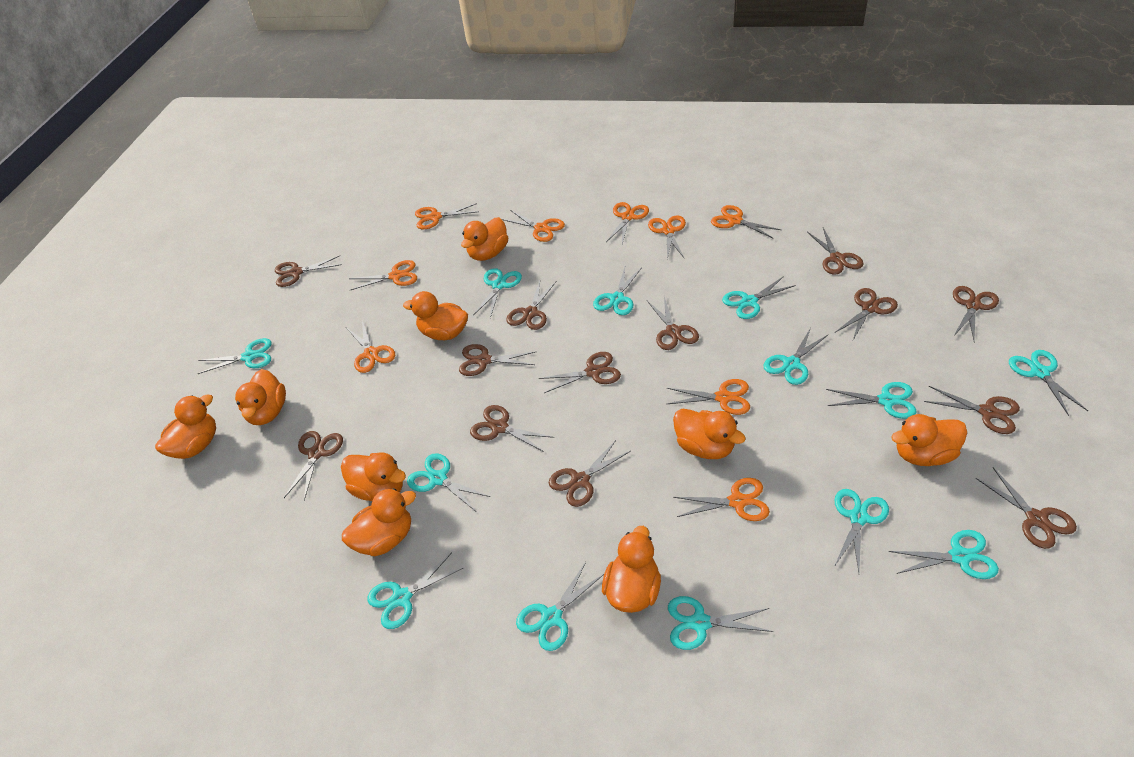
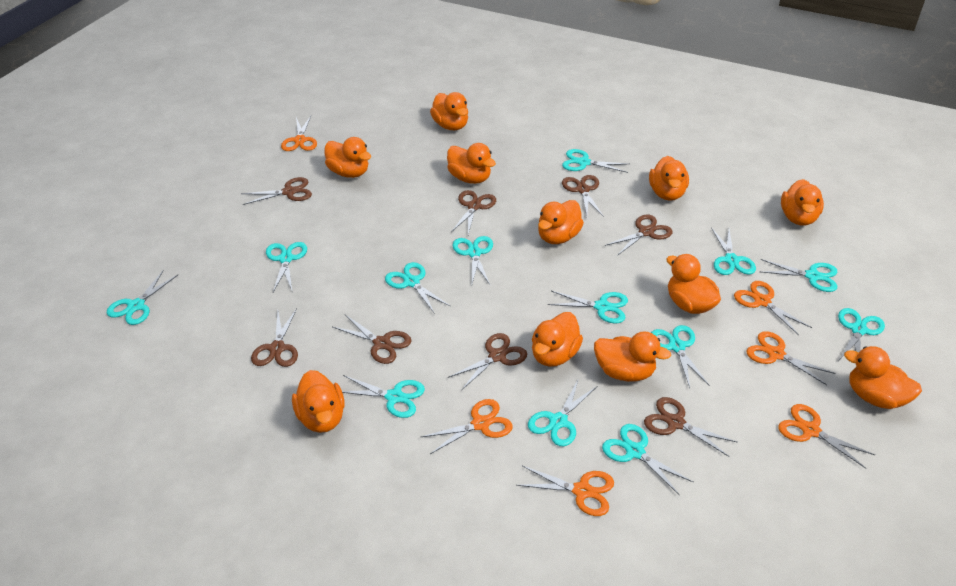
brown scissors: [275,256,342,287] [284,431,343,500] [459,344,537,376] [470,405,554,452] [506,281,556,330] [539,352,621,393] [549,440,631,507] [647,297,699,350] [807,228,864,275] [836,288,898,342] [924,386,1020,434] [953,286,999,340] [976,467,1077,549] = 13 -> [241,177,312,205] [251,308,298,367] [333,315,412,364] [447,333,527,390] [451,190,496,235] [562,175,604,217] [605,215,673,256] [644,397,738,457] = 8
orange duck: [155,394,216,459] [235,369,286,425] [341,452,406,501] [342,488,416,556] [403,291,468,340] [461,217,508,261] [602,526,661,613] [673,408,746,459] [891,414,967,466] = 9 -> [292,370,345,433] [325,137,371,178] [430,92,468,130] [447,143,496,184] [532,312,583,367] [538,200,584,244] [594,331,671,382] [649,156,689,201] [666,254,721,314] [781,179,824,226] [844,346,922,409] = 11
orange scissors: [347,320,395,373] [349,260,417,290] [415,203,479,229] [502,210,565,242] [606,202,649,244] [648,215,686,259] [667,379,750,415] [673,478,770,521] [711,205,781,239] = 9 -> [281,116,317,151] [421,399,513,454] [516,466,614,516] [734,281,812,335] [747,331,835,385] [778,404,875,469] = 6

